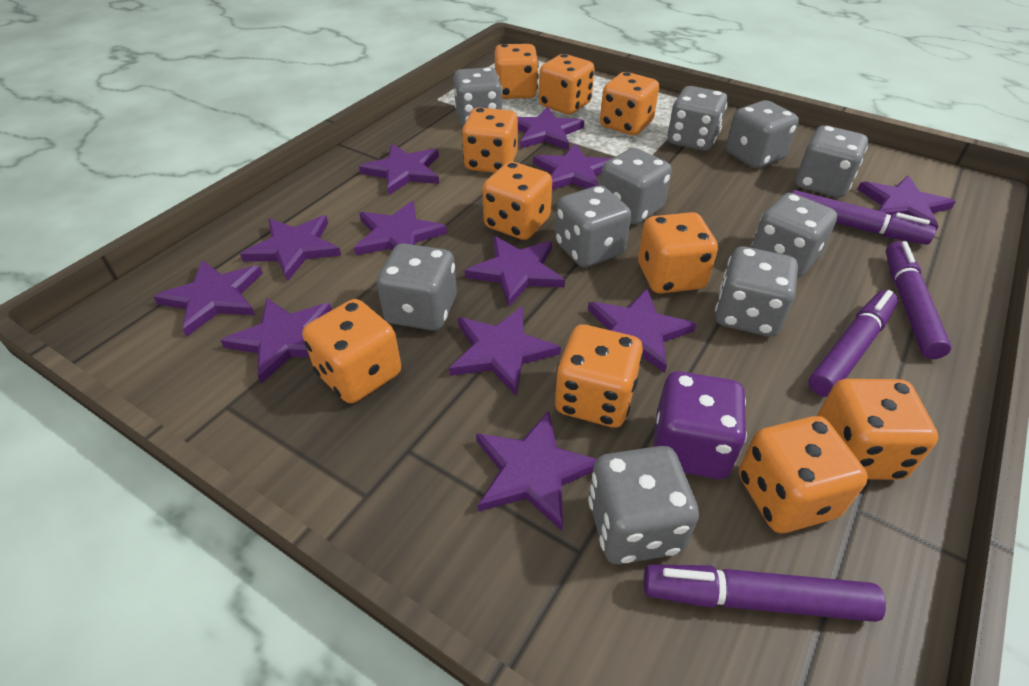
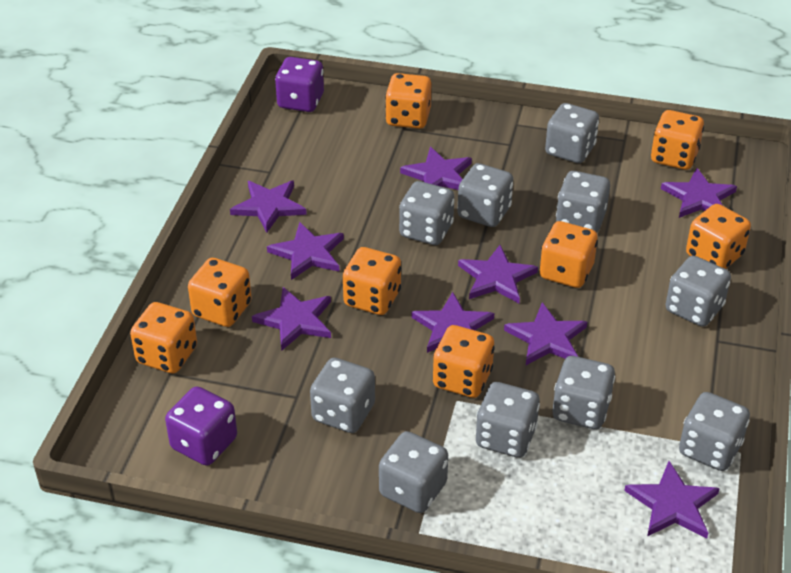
orange dice: [302,299,401,403] [462,107,518,173] [482,162,552,240] [495,44,539,99] [539,54,594,115] [555,324,643,428] [600,72,659,135] [638,212,718,294] [739,416,868,533] [817,379,939,480] = 10 -> [130,302,197,374] [188,258,252,327] [343,247,401,315] [385,73,431,129] [433,325,495,398] [539,221,598,288] [651,110,704,170] [686,204,751,269] = 8
purple dice: [653,371,747,479] = 1 -> [165,386,237,466] [275,57,324,112] = 2
purple marker: [644,565,886,622] [792,190,936,245] [808,290,898,397] [886,241,951,359] = 4 -> none = 0
purple star: [153,260,263,337] [220,298,332,384] [240,215,341,282] [354,201,447,256] [359,144,439,195] [449,306,561,396] [465,236,565,307] [476,411,597,531] [517,107,584,150] [533,143,611,189] [588,288,696,373] [857,176,956,230] = 12 -> [230,181,307,233] [252,287,331,351] [267,222,344,280] [400,147,472,190] [411,292,494,353] [458,245,538,303] [504,302,587,365] [624,461,720,538] [661,168,737,218] = 9

